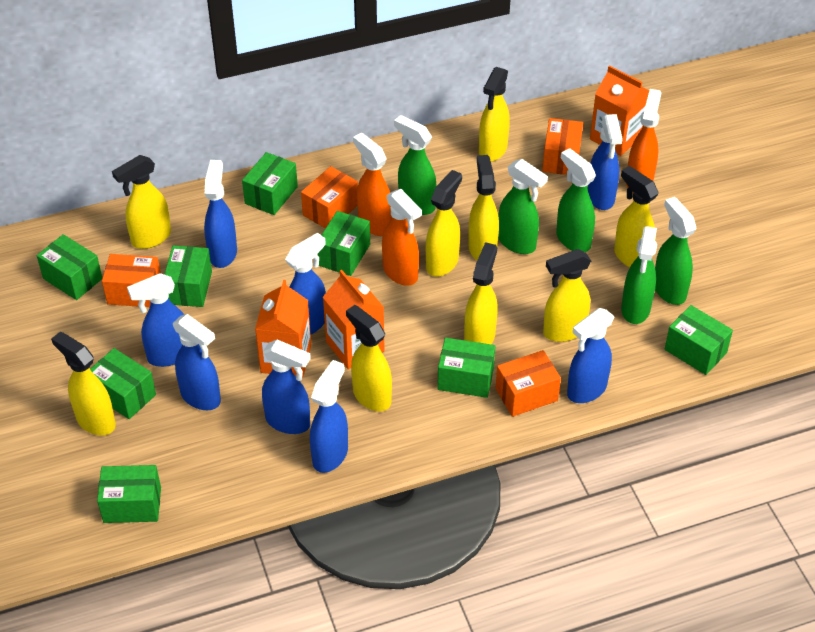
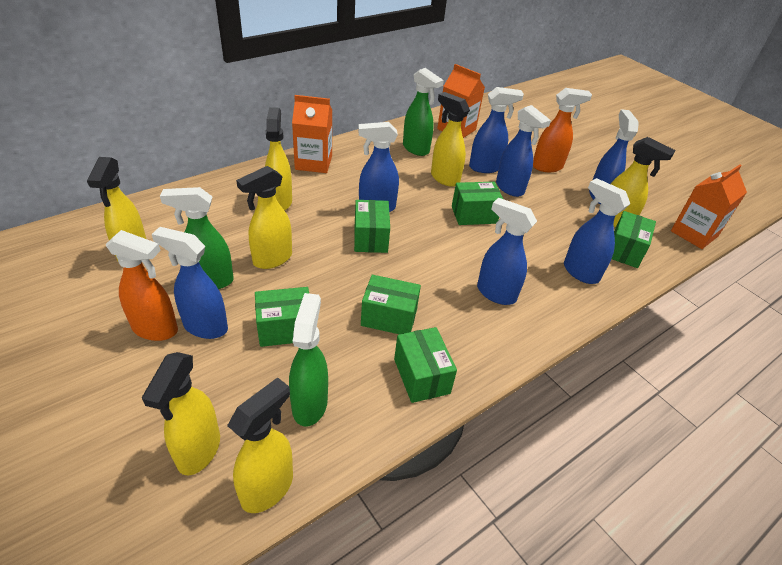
blue spray bottle: [127,273,184,367] [173,314,221,410] [204,160,237,268] [262,340,311,434] [285,233,326,334] [310,360,348,473] [567,308,615,403] [587,114,623,210] = 8 -> [152,227,228,339] [358,122,399,212] [469,87,524,173] [477,198,537,305] [496,105,551,197] [564,178,630,284] [589,109,639,204] = 7
green box: [37,234,102,300] [90,348,156,419] [97,465,161,523] [164,245,212,307] [242,152,298,215] [318,211,370,276] [437,338,495,398] [665,305,733,375] = 8 -> [255,287,309,347] [354,200,390,253] [361,275,421,334] [394,327,457,403] [452,182,503,225] [612,211,656,268] = 6
green spray bottle: [394,115,437,215] [498,159,548,254] [556,148,596,252] [621,226,657,324] [655,197,696,305] = 5 -> [160,187,234,289] [289,293,328,427] [403,68,444,156] = 3
orange box: [102,254,161,307] [301,166,358,229] [496,350,561,417] [542,118,583,175] = 4 -> none = 0
orange spray bottle: [353,133,392,236] [382,189,422,286] [626,89,661,193] = 3 -> [106,230,178,341] [533,88,592,172] = 2
yellow spray bottle: [51,332,116,436] [112,155,171,249] [346,305,392,411] [426,170,462,276] [464,242,498,344] [468,155,499,260] [479,67,510,162] [543,249,591,342] [614,166,659,267] = 9 -> [87,157,146,261] [142,352,220,475] [227,377,293,513] [236,166,292,269] [265,107,292,211] [431,92,470,187] [599,137,675,227] = 7

